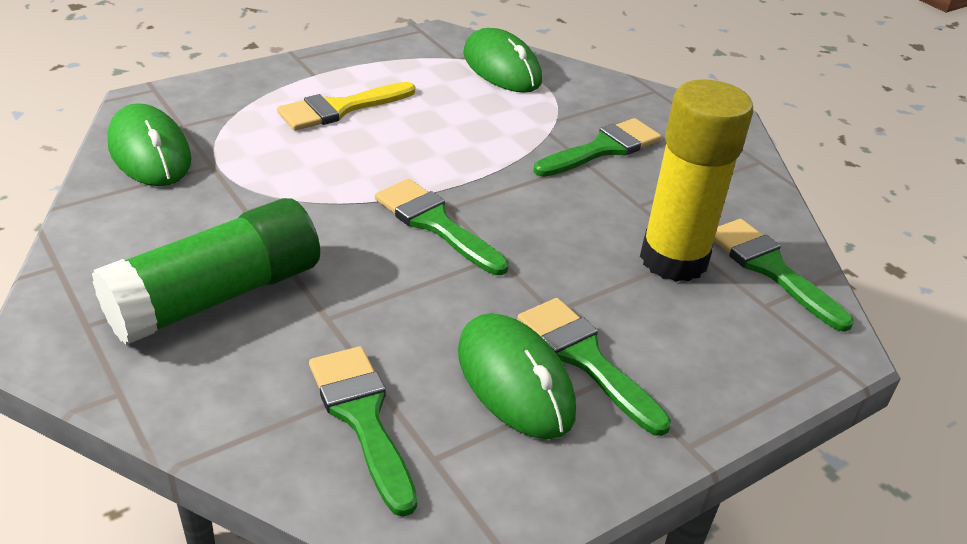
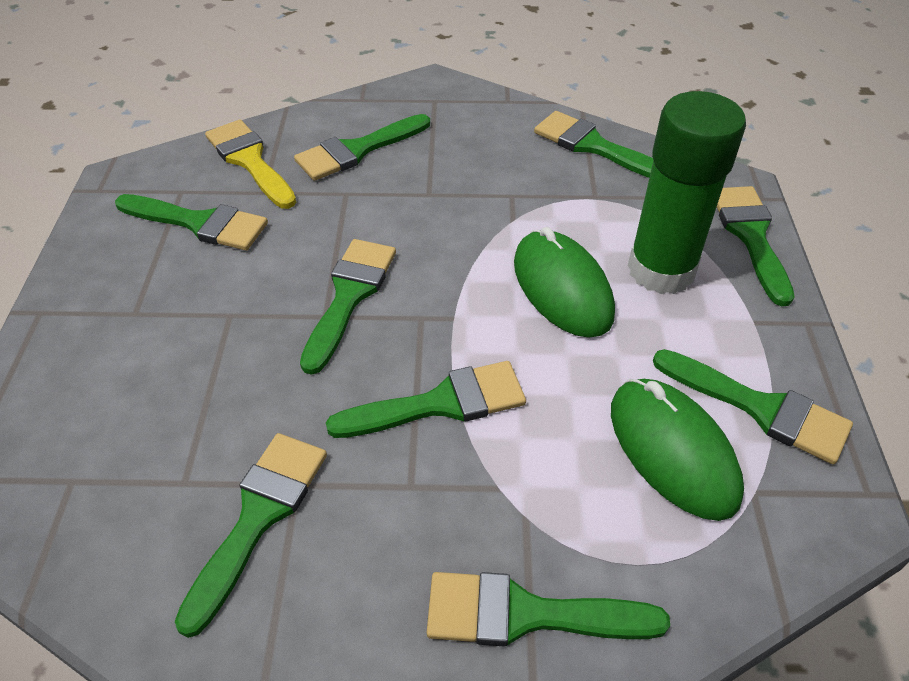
green brush: [309,346,417,517] [375,179,509,275] [517,298,671,436] [534,118,662,177] [714,219,853,332] = 5 -> [115,194,268,250] [175,433,327,638] [294,114,430,181] [300,239,396,375] [326,361,526,438] [427,572,670,647] [534,111,653,178] [653,349,853,464] [717,186,794,306] = 9
green mouse: [107,103,192,186] [458,313,576,439] [463,28,542,93] = 3 -> [514,227,615,338] [611,379,744,521] = 2
yellow glue stick: [640,79,753,282] = 1 -> none = 0

